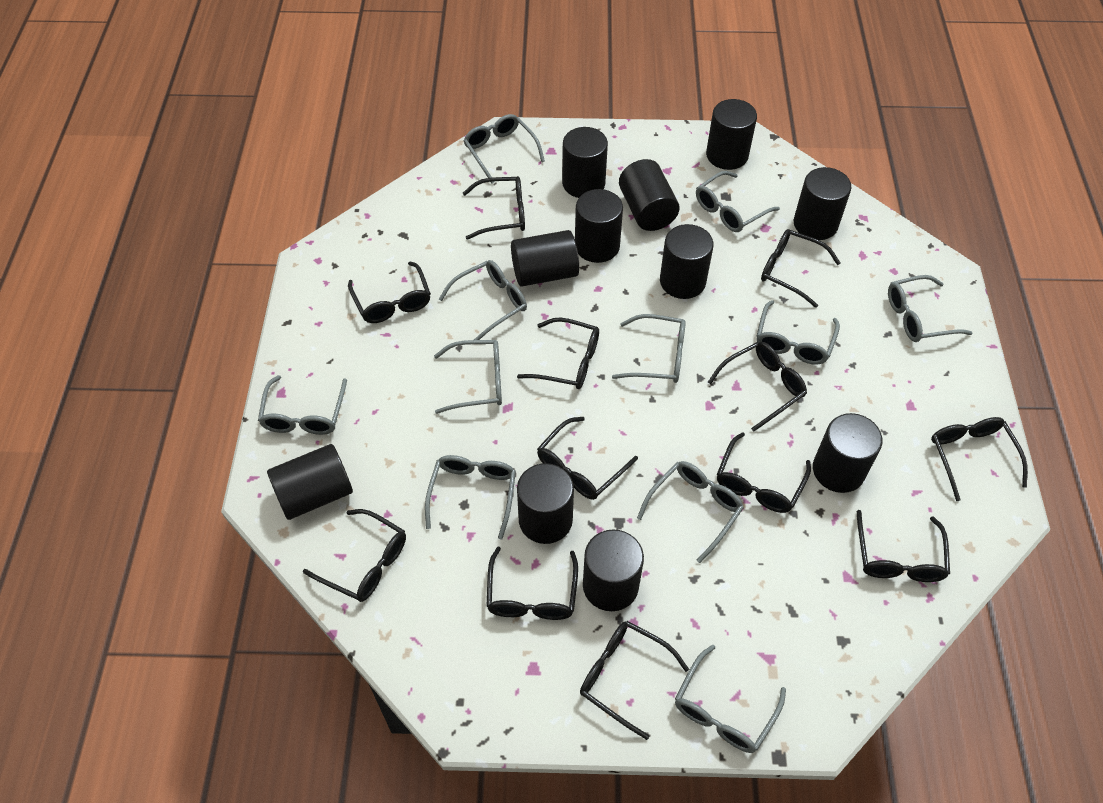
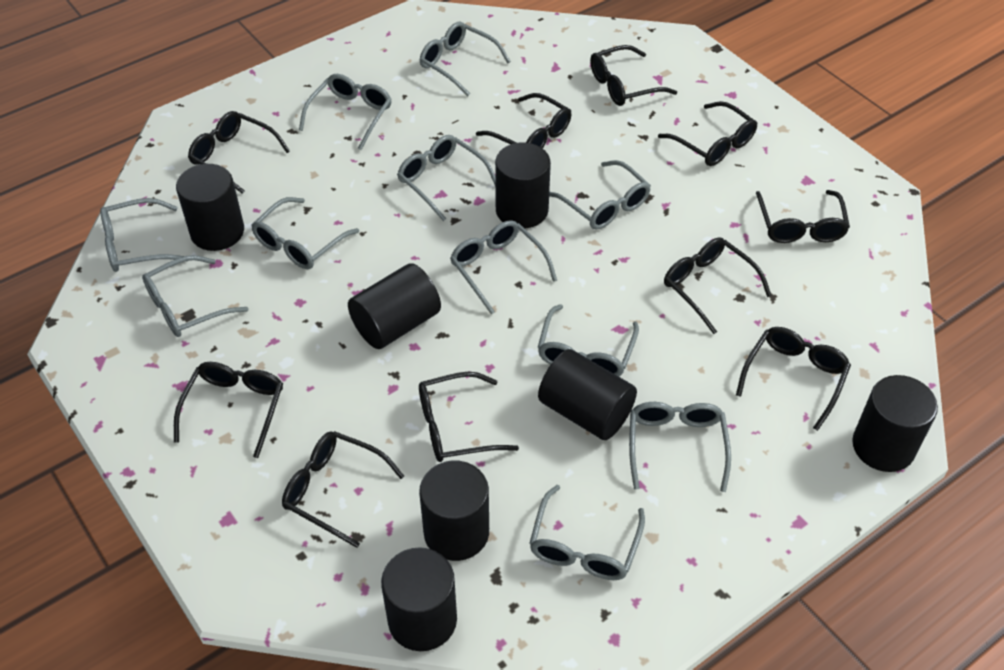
black cylinder: [267,444,353,520] [511,230,579,287] [517,463,574,544] [562,127,608,198] [575,189,623,263] [583,529,644,611] [619,159,680,231] [660,224,713,299] [706,99,757,170] [794,167,852,240] [813,413,883,493] = 11 -> [176,164,244,251] [348,263,441,349] [381,547,457,651] [419,461,489,561] [495,143,551,229] [538,349,637,440] [852,375,938,472] = 7
black glasses: [303,509,406,602] [348,262,431,323] [463,176,525,240] [487,547,578,620] [517,317,599,389] [537,417,638,500] [580,621,689,740] [708,342,807,432] [717,432,811,513] [761,229,840,308] [857,510,950,582] [931,417,1028,501] = 12 -> [174,362,283,458] [188,111,290,194] [282,431,404,548] [419,371,519,462] [476,93,571,148] [590,45,677,106] [658,101,757,166] [664,237,772,334] [736,327,851,431] [756,190,850,243] = 10

